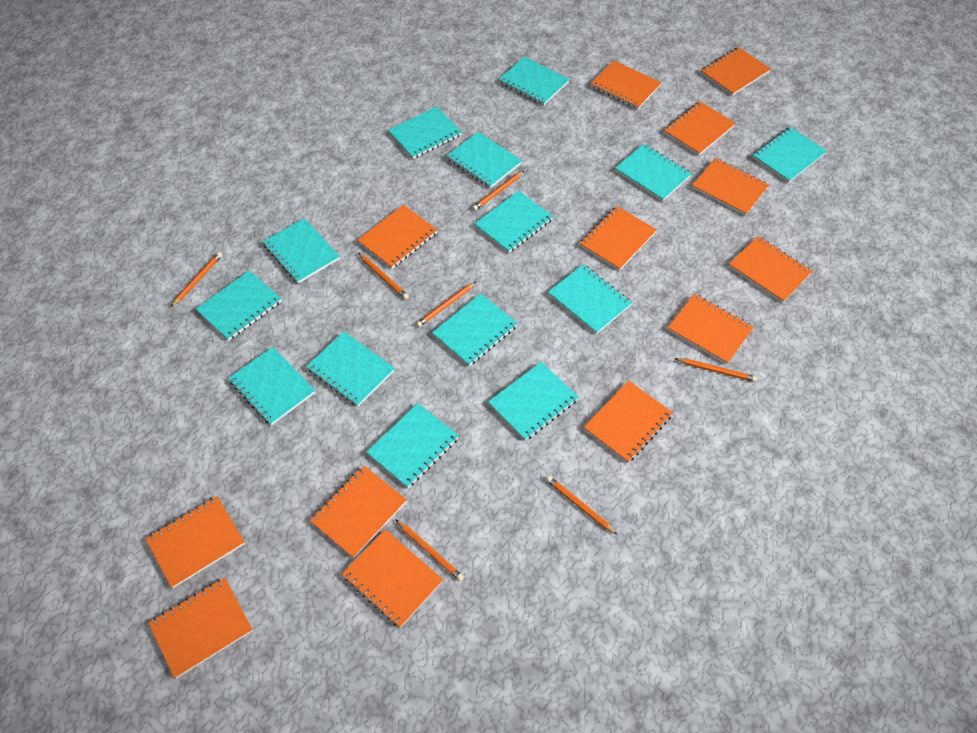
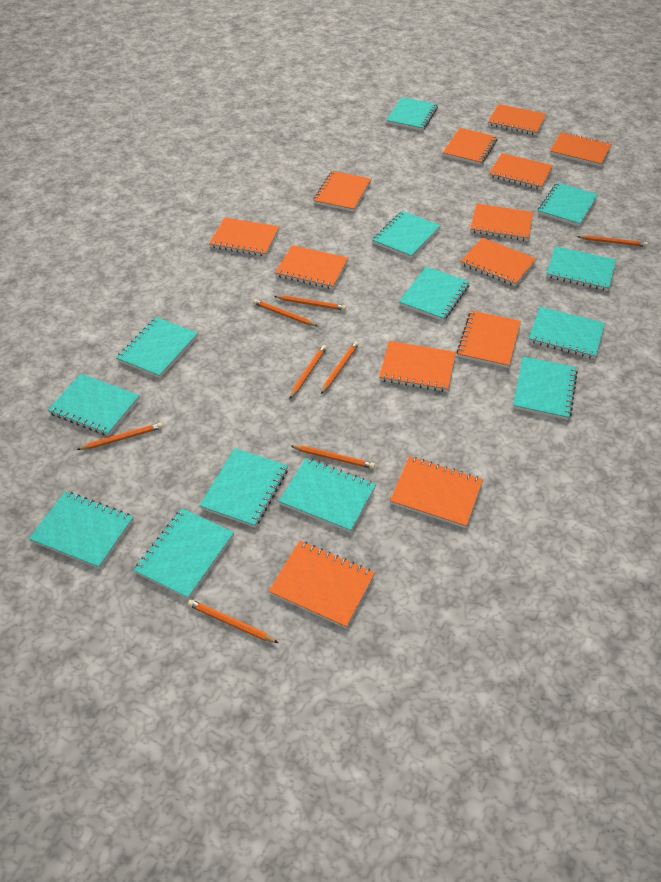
orange pencil: [171,252,222,307] [358,253,408,299] [395,519,464,581] [416,282,476,327] [472,171,524,210] [546,476,618,535] [675,358,757,382] = 7 -> [77,423,163,450] [187,599,278,643] [253,299,318,326] [274,295,346,311] [289,345,327,399] [291,445,375,469] [321,341,359,394] [577,235,648,247] = 8
turquoise notebook: [196,270,282,341] [228,347,315,425] [263,218,340,284] [306,332,395,407] [366,403,459,488] [388,106,462,159] [432,293,518,366] [446,132,522,188] [474,191,553,253] [488,362,579,441] [499,57,569,105] [548,264,632,334] [615,144,692,201] [752,127,827,183] = 14 -> [29,492,134,569] [48,374,140,436] [116,317,198,378] [134,508,234,600] [200,448,288,527] [279,458,376,533] [373,211,441,259] [386,97,438,131] [399,267,470,321] [513,357,578,420] [529,307,605,359] [538,183,598,226] [546,246,616,291] = 13

